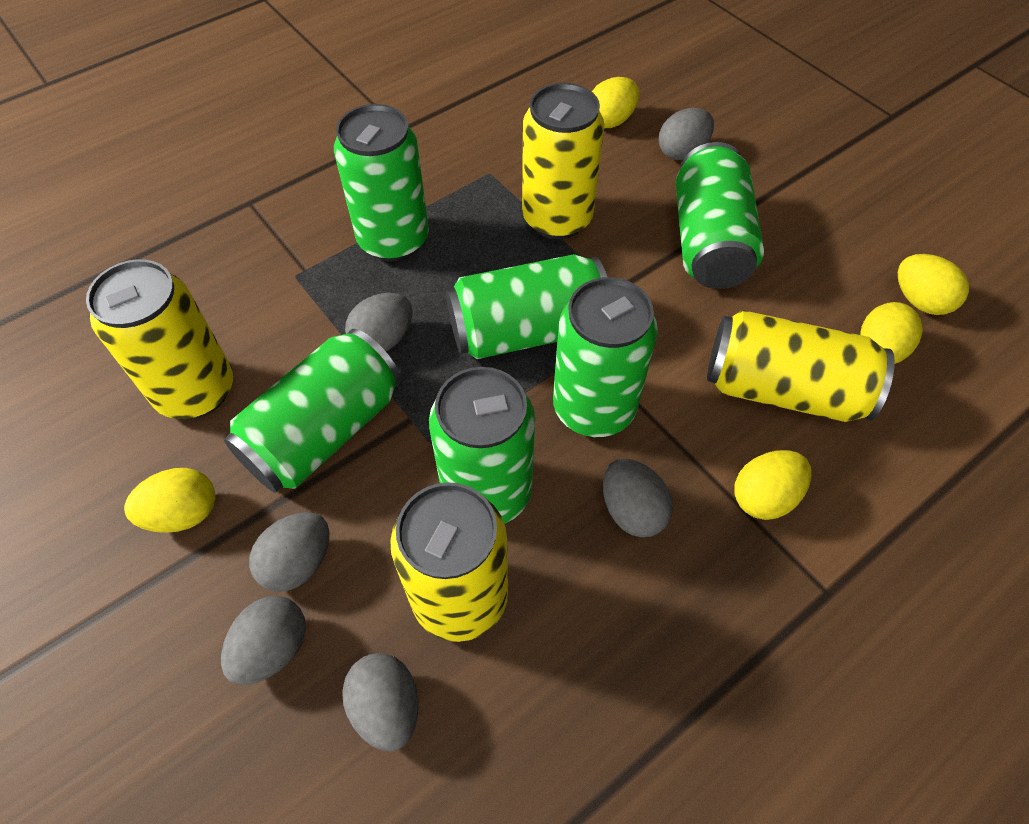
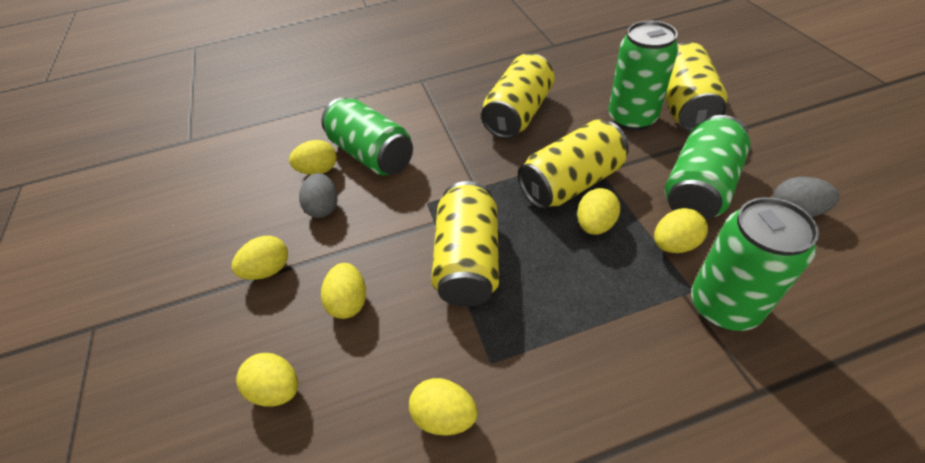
green can: [224,329,401,493] [334,104,429,261] [429,367,535,524] [446,254,607,359] [553,277,658,437] [676,142,764,289] = 6 -> [321,98,413,175] [608,21,679,131] [664,115,750,220] [691,197,819,331] = 4
grey egg: [221,596,306,685] [249,512,329,592] [342,653,418,751] [345,293,413,351] [603,458,673,537] [659,108,714,160] = 6 -> [299,173,337,218] [773,177,840,217] = 2
yellow egg: [124,468,216,533] [592,77,639,128] [734,450,811,520] [860,302,923,364] [898,254,969,315] = 5 -> [231,236,288,280] [236,353,298,407] [289,140,337,175] [321,263,366,319] [409,378,478,436] [577,188,620,235] [654,208,708,253] = 7

